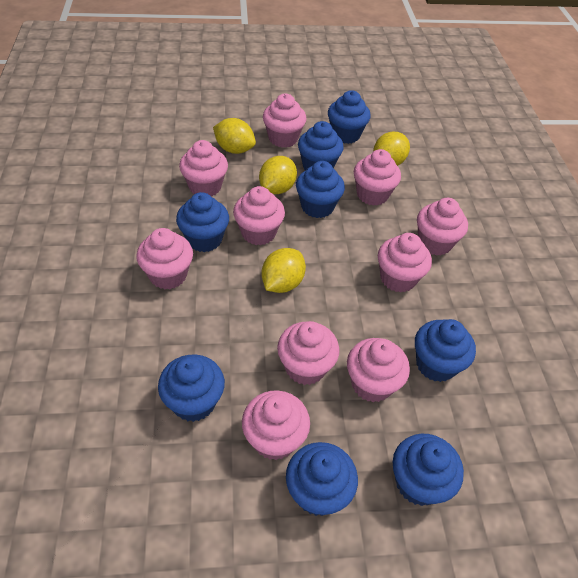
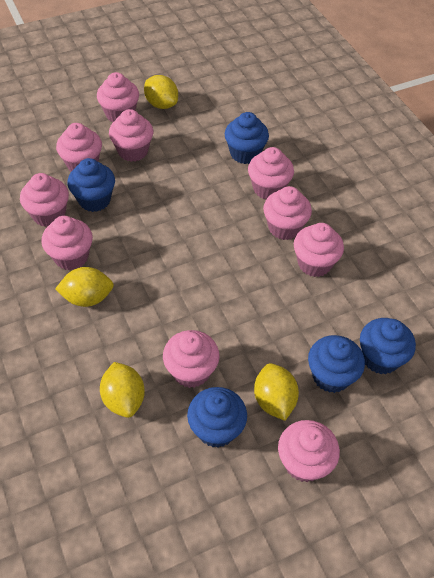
blue cupcake: [158,355,225,422] [176,192,229,252] [286,442,358,516] [296,161,345,218] [298,121,344,170] [328,90,371,144] [393,434,464,506] [415,319,476,382] = 8 -> [68,158,115,212] [187,387,247,448] [225,112,269,164] [308,335,365,393] [360,318,416,374] = 5

